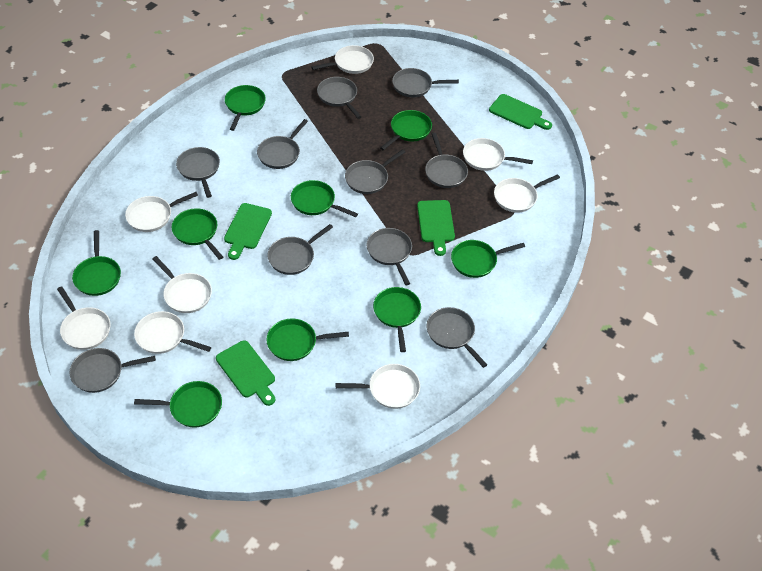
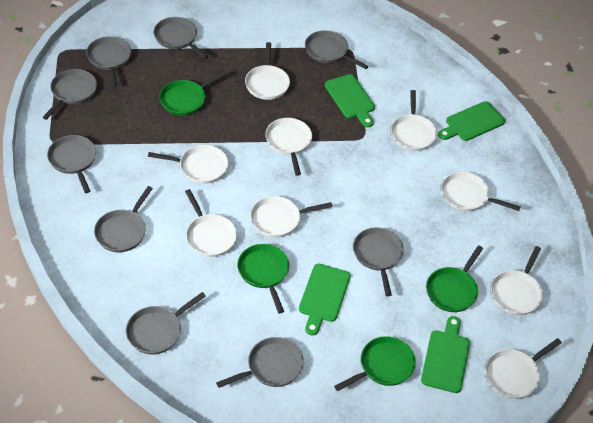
green pan: [72,230,121,296] [134,381,222,428] [172,208,223,260] [225,85,266,131] [266,319,349,361] [291,180,358,217] [373,287,421,352] [380,110,432,151] [451,240,525,278] = 9 -> [159,71,227,116] [238,244,289,314] [334,336,416,391] [426,245,483,312] = 4
grey pan: [70,348,156,393] [176,147,220,198] [257,119,308,169] [268,224,333,275] [317,77,362,119] [345,149,405,194] [367,228,412,285] [392,68,459,97] [425,133,468,188] [427,307,487,368] = 10 -> [42,69,97,120] [47,135,96,193] [86,36,131,87] [94,186,153,252] [126,292,206,355] [154,17,209,59] [216,337,304,388] [305,30,369,69] [353,227,404,296] = 9
white pan: [57,286,111,350] [125,192,198,232] [134,311,211,354] [152,256,212,313] [311,45,374,74] [336,364,420,409] [463,138,533,171] [494,174,560,213] = 8 -> [148,145,228,184] [185,189,237,257] [245,42,290,100] [250,196,332,237] [265,118,312,176] [391,90,437,151] [441,172,520,211] [485,338,562,399] [491,246,543,315] = 9

